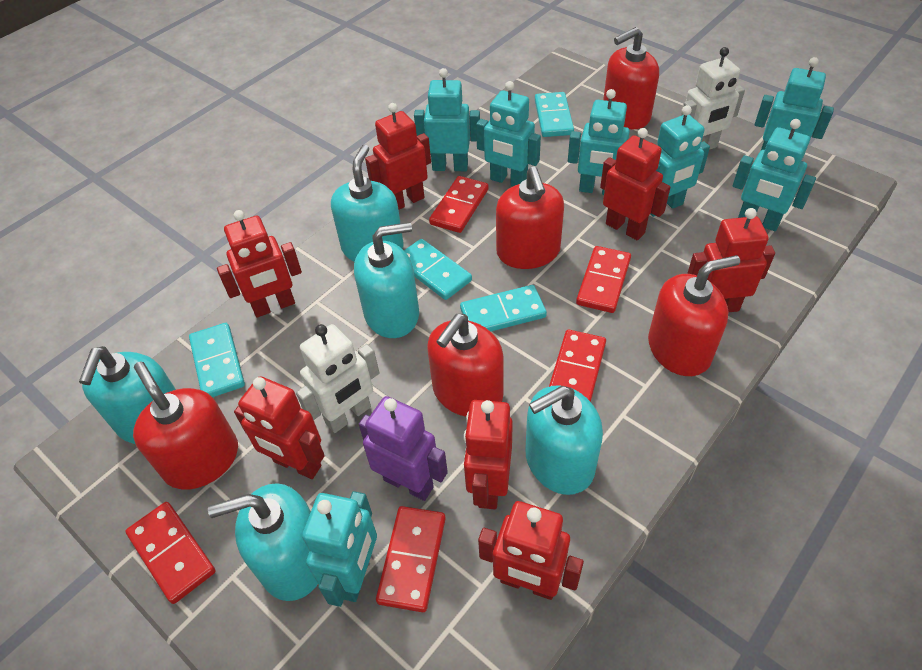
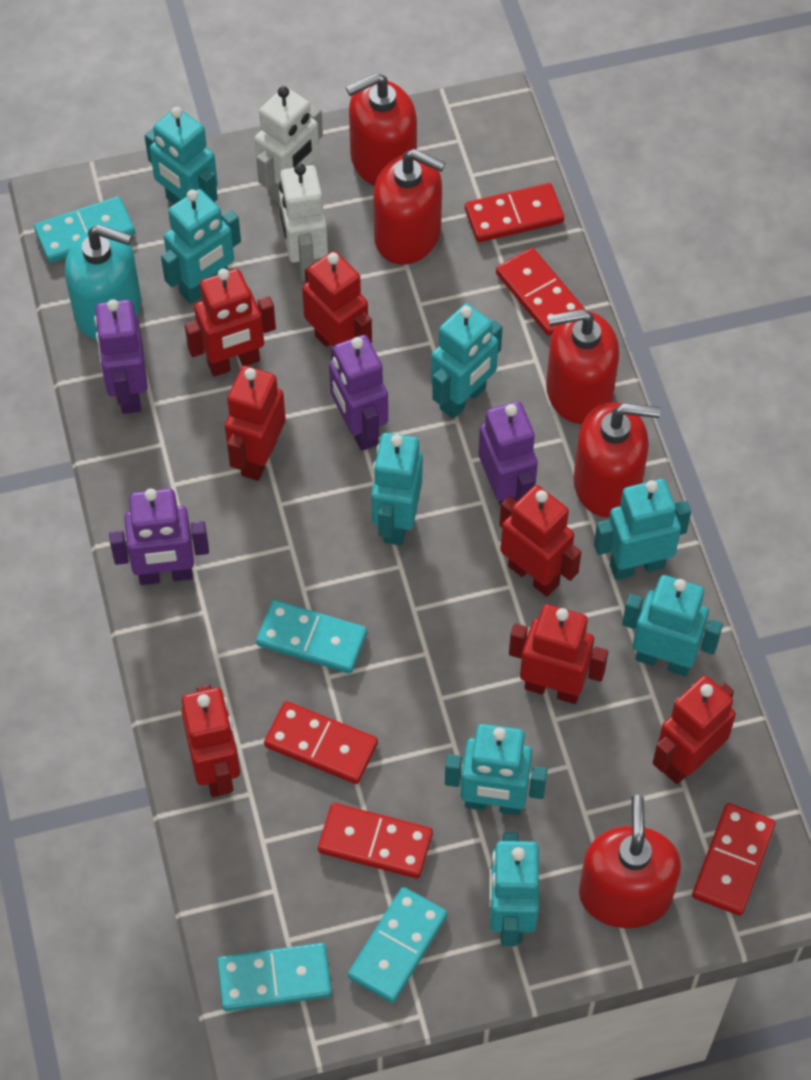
purple robot: [359,396,448,501] = 1 -> [94,299,148,414] [109,489,209,585] [329,335,388,451] [478,401,538,506] = 4
turquoise robot: [302,491,377,607] [414,68,480,171] [476,81,541,186] [568,89,630,195] [650,105,710,217] [733,119,816,231] [754,57,834,150] = 7 -> [145,107,218,204] [161,189,241,304] [371,433,423,545] [431,304,503,419] [445,724,547,815] [489,832,539,947] [594,479,691,580] [622,575,723,677] = 8
turquoise soap dispenser: [79,346,176,444] [208,483,318,601] [331,144,404,262] [354,222,419,338] [525,385,603,495] = 5 -> [65,225,141,340] = 1

